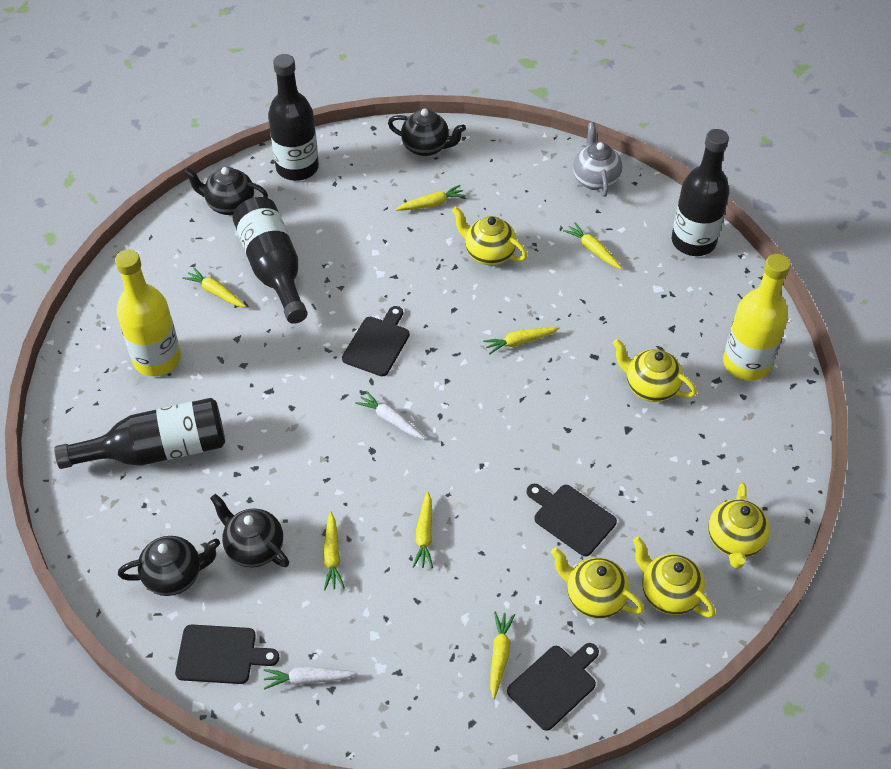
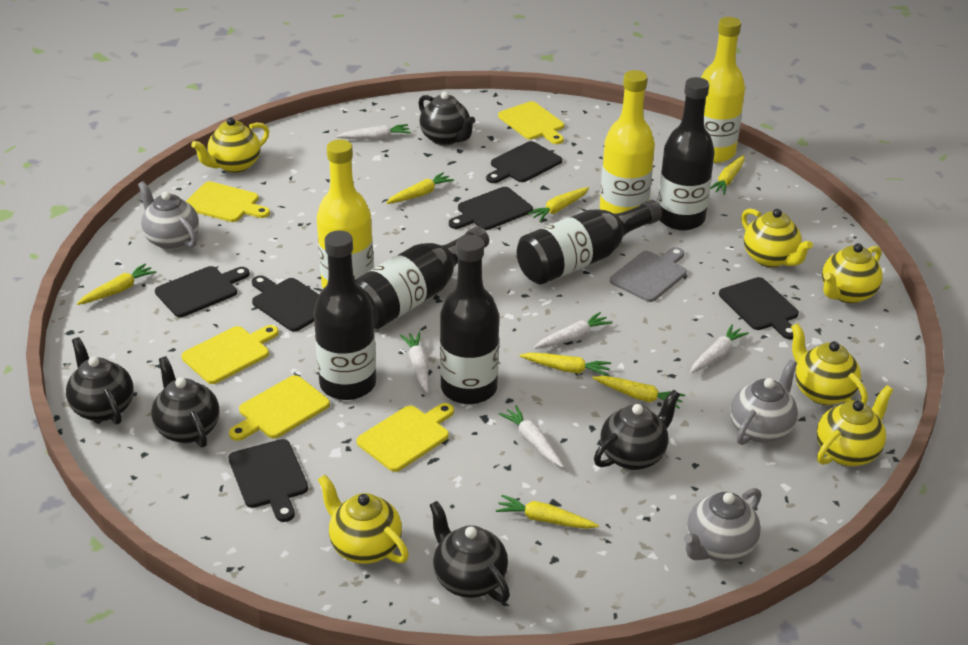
black bottle: [54,398,225,469] [233,197,308,324] [268,54,319,181] [672,129,729,256] = 4 -> [314,230,376,400] [355,226,489,329] [440,235,499,404] [517,200,662,285] [658,77,715,231] = 5
black cutting board: [175,624,279,684] [342,306,410,376] [507,643,599,731] [527,484,617,556] = 4 -> [155,266,250,317] [229,439,308,522] [252,275,319,332] [449,187,533,230] [486,141,562,183] [719,277,799,339] = 6
black teapot: [118,536,220,596] [183,167,268,215] [210,494,289,568] [388,109,466,156] = 4 -> [66,337,134,425] [151,356,219,448] [418,91,475,146] [430,501,510,602] [594,390,680,470] = 5
grey cutting board: none = 0 -> [610,247,687,302] = 1
grey teapot: [573,122,622,197] = 1 -> [138,181,199,250] [684,488,761,562] [730,359,798,445] = 3
white carrot: [264,666,358,690] [355,391,425,439] = 2 -> [336,124,411,140] [400,332,429,393] [499,405,564,468] [534,312,612,349] [690,324,749,374] = 5
yellow bottle: [115,249,181,376] [723,254,791,381] = 2 -> [317,139,374,289] [600,70,655,214] [701,17,745,163] = 3
yellow cutting board: none = 0 -> [181,325,279,384] [186,181,270,222] [229,375,330,441] [356,403,454,472] [498,101,564,144] = 5
yellow teapot: [452,207,528,265] [551,548,645,619] [613,339,697,402] [633,536,715,618] [708,483,770,569] = 5 -> [191,117,269,173] [318,475,409,564] [741,209,813,267] [791,323,868,405] [817,385,893,466] [822,243,883,303] = 6

